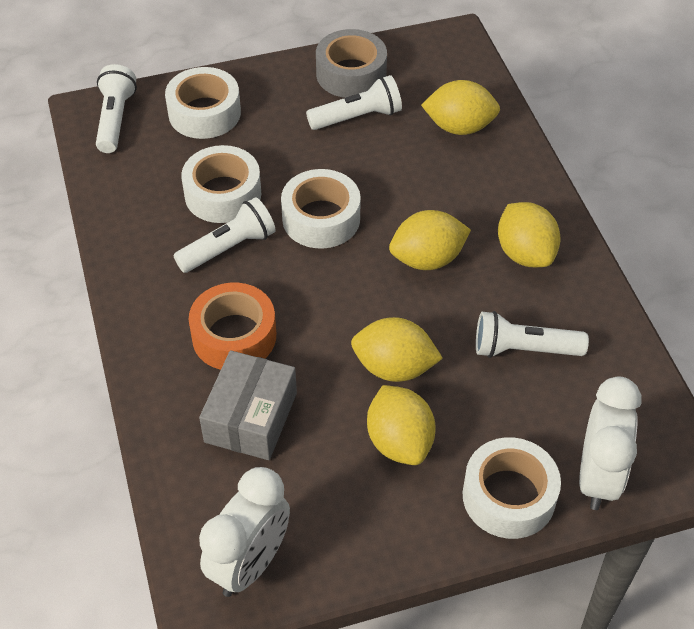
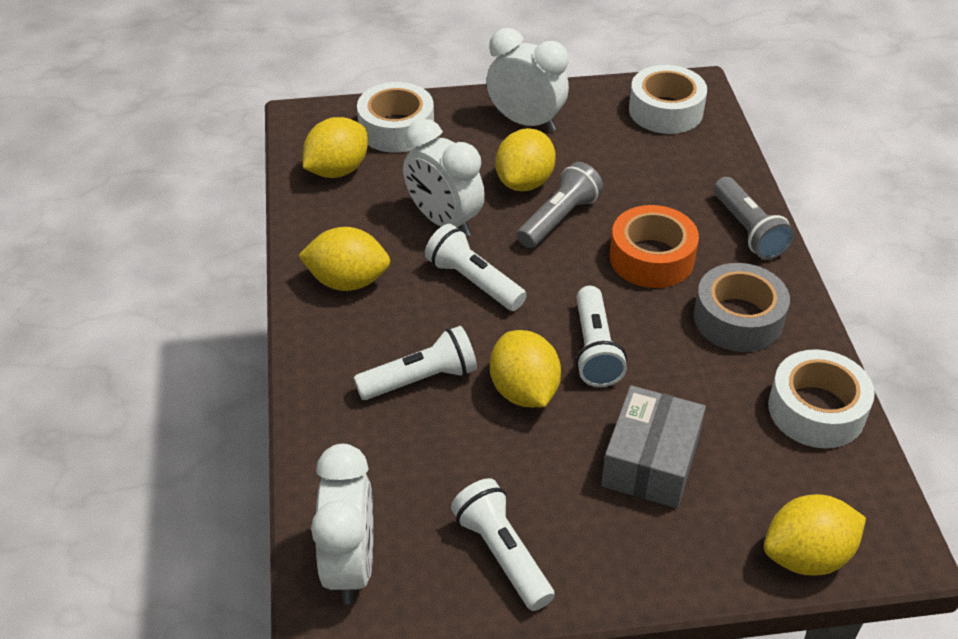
grey flashlight: none = 0 -> [517,162,603,248] [714,177,794,260] = 2
white clock: [199,467,290,597] [579,376,642,510] = 2 -> [311,444,373,605] [403,119,485,237] [486,28,569,132] = 3
white tape: [165,67,241,139] [181,145,261,223] [281,169,361,249] [463,437,561,539] = 4 -> [357,82,434,153] [629,65,707,134] [768,349,875,448] = 3

